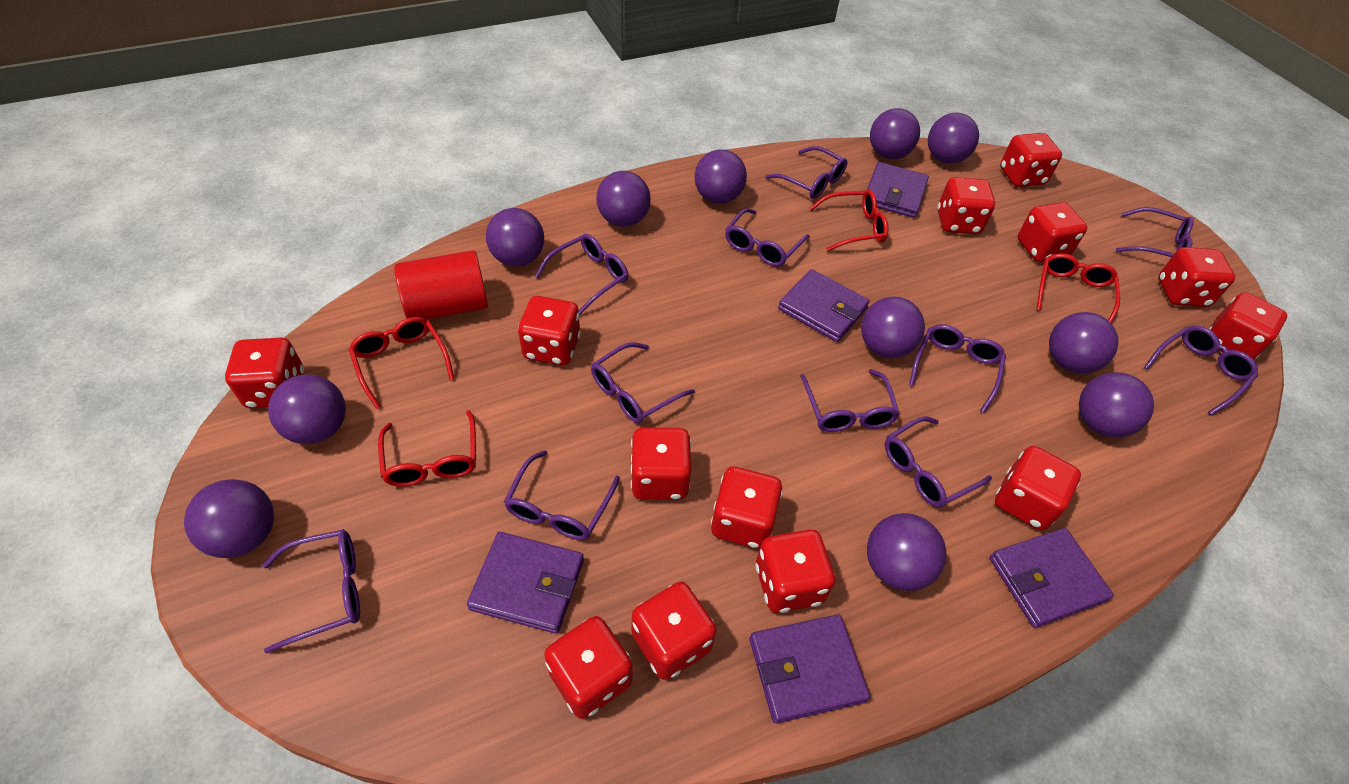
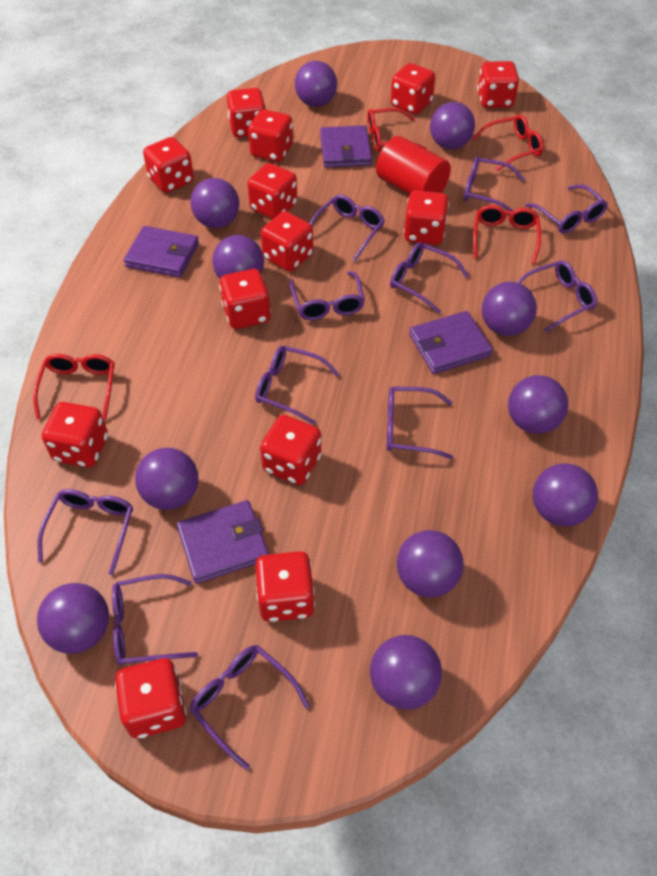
purple wallet: [467,532,584,634] [749,614,870,723] [778,269,870,342] [867,162,929,218] [990,528,1114,628] = 5 -> [124,226,199,278] [177,500,269,584] [320,125,372,168] [409,311,493,374] = 4

